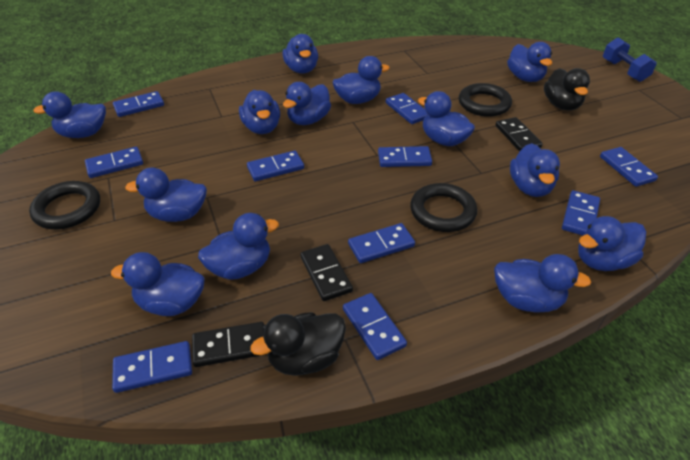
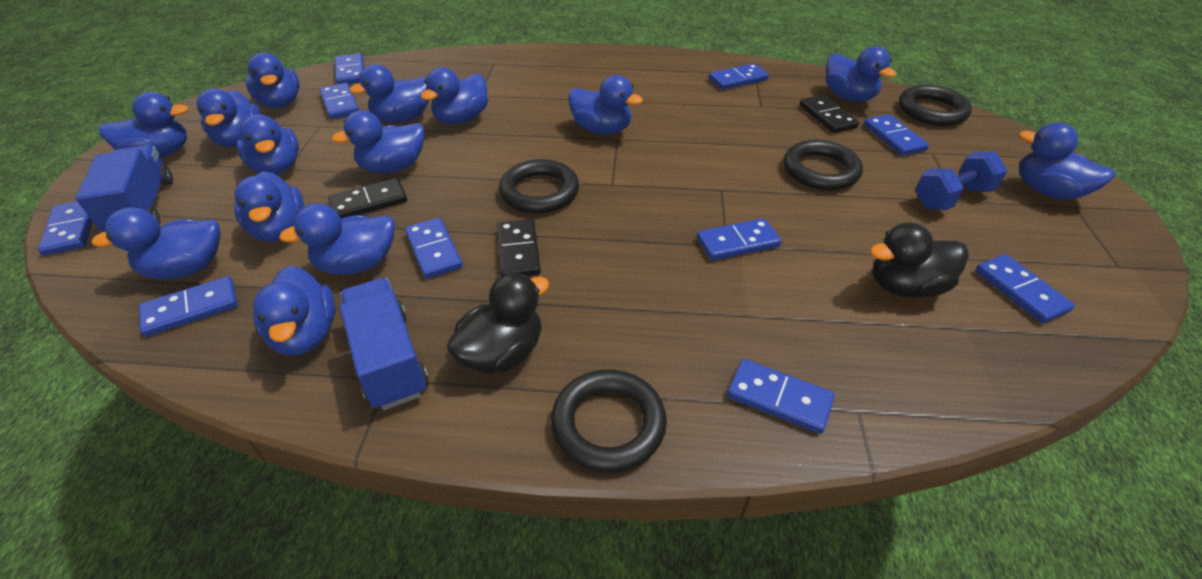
black ring: [29,181,100,229] [410,183,477,232] [459,83,512,117] = 3 -> [499,159,579,213] [551,369,667,473] [783,140,863,191] [899,85,972,126] = 4
blue duck: [33,91,106,138] [111,252,204,316] [125,168,207,222] [198,213,279,279] [239,90,280,134] [282,34,318,73] [283,82,331,125] [333,56,390,104] [418,91,475,146] [494,254,591,313] [507,42,552,82] [510,143,560,197] [578,216,646,271] = 13 -> [91,207,221,280] [99,92,188,158] [197,89,261,147] [234,171,304,242] [237,114,299,175] [246,53,300,108] [253,266,336,356] [279,203,395,275] [332,110,425,173] [349,64,429,123] [421,67,488,124] [568,75,643,135] [826,46,896,102] [1018,123,1115,200] = 14
blue truck: none = 0 -> [75,145,173,232] [340,278,429,410] = 2

